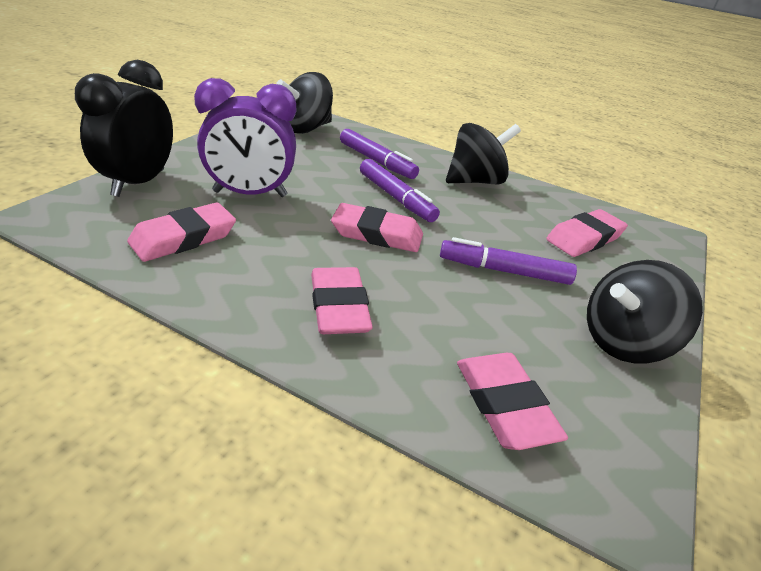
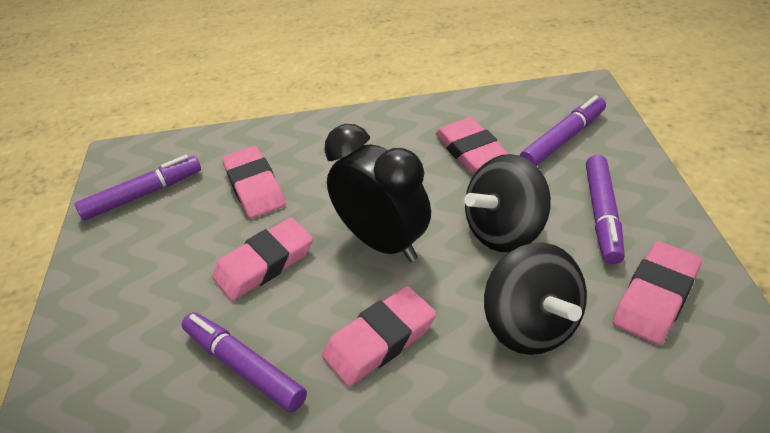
black spinning top: [276,72,333,134] [446,123,521,184] [587,260,703,363] = 3 -> [464,154,551,252] [484,243,587,355] = 2
purple clock: [194,78,296,197] = 1 -> none = 0
purple marker: [340,129,419,179] [360,159,440,222] [440,237,577,285] = 3 -> [75,155,201,221] [182,312,307,412] [520,95,606,166] [586,155,625,264] = 4

